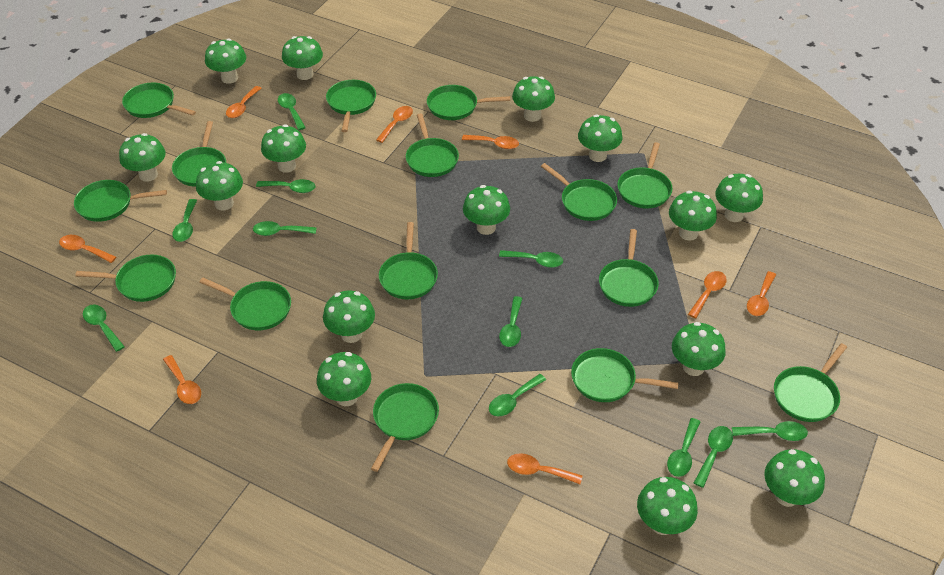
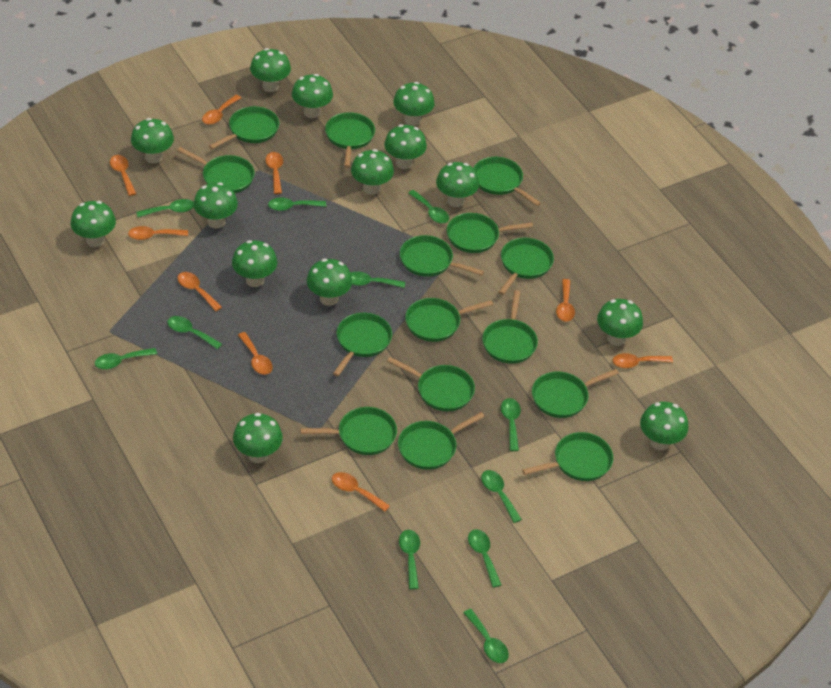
green mushroom: [119,133,165,182] [196,161,243,210] [205,39,246,84] [261,124,306,173] [282,36,323,80] [317,352,371,406] [323,291,375,343] [463,185,510,235] [512,76,555,122] [578,115,622,162] [637,477,698,535] [669,191,717,241] [672,322,726,376] [715,174,763,222] [764,449,825,507] = 15 -> [71,201,116,247] [131,118,174,163] [194,182,238,229] [232,240,277,287] [233,413,283,463] [250,48,291,92] [292,74,333,118] [307,259,352,306] [351,149,394,195] [384,124,427,169] [393,82,435,126] [436,162,479,207] [597,299,643,346] [640,402,688,450] = 14
orange spoon: [59,235,116,263] [163,355,201,404] [226,86,262,118] [376,106,413,143] [462,135,519,149] [507,453,582,484] [688,271,727,319] [747,271,776,316] = 8 -> [110,155,136,196] [128,226,188,240] [177,272,222,311] [202,95,241,125] [238,332,273,375] [265,152,283,194] [332,472,390,512] [556,279,575,322] [613,353,673,368] = 9

